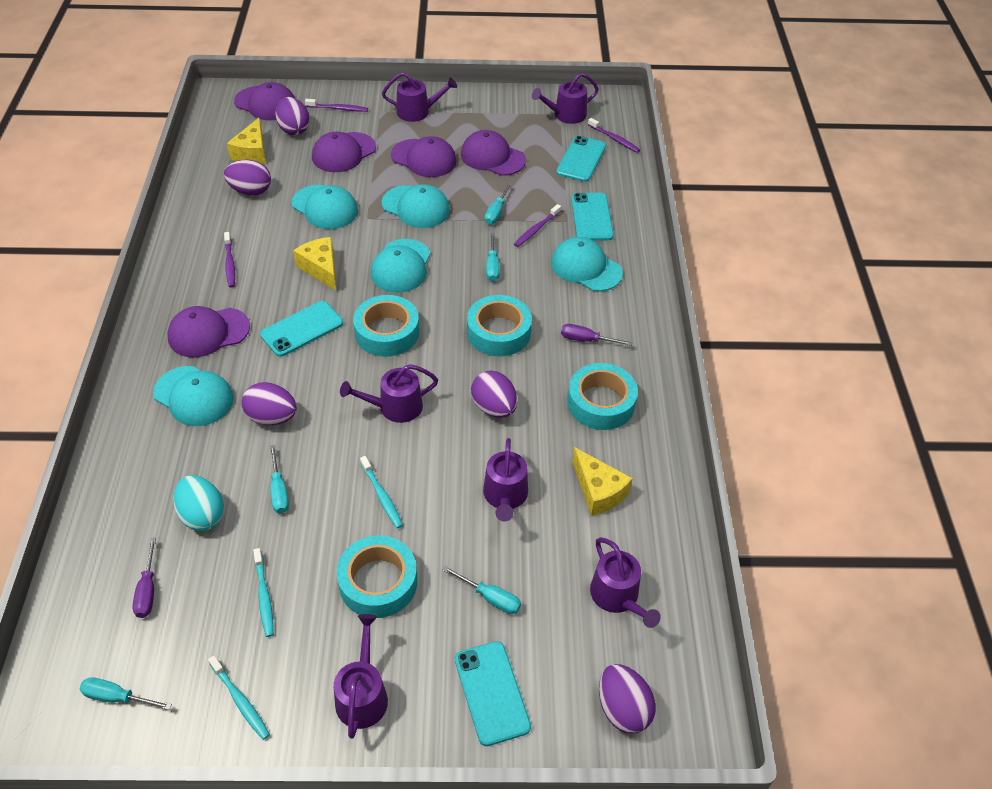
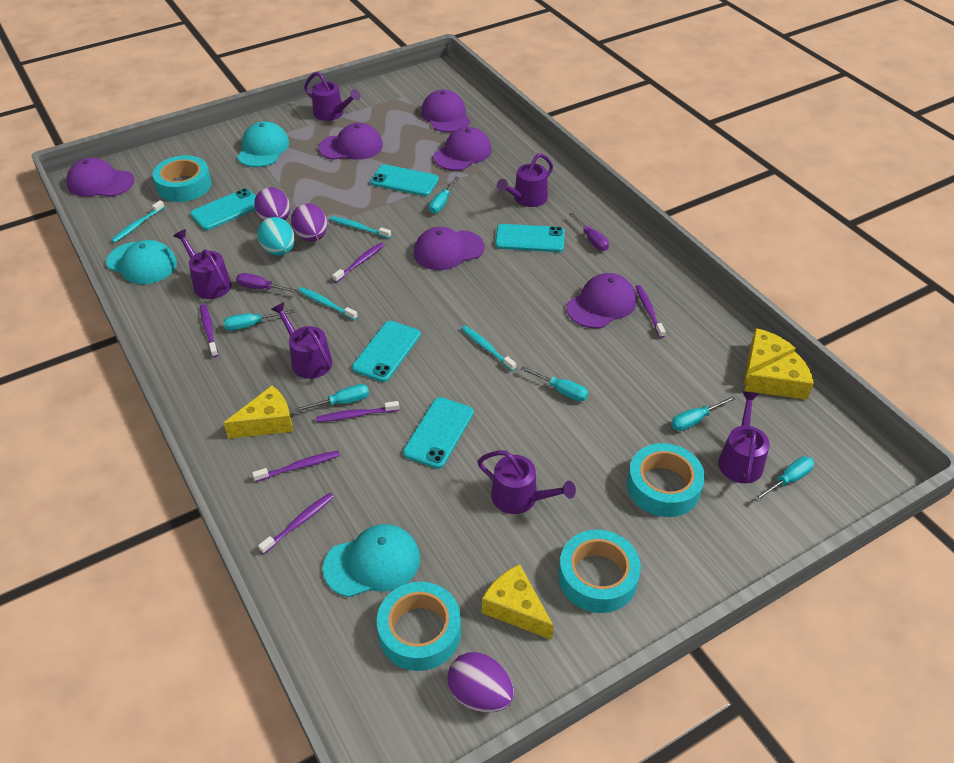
purple cap: [168,306,250,358] [234,82,295,120] [312,132,376,172] [391,136,457,177] [461,130,526,176] = 5 -> [66,158,134,197] [319,123,383,160] [414,227,485,270] [421,90,470,132] [433,127,492,171] [567,273,637,329] = 6
purple egg: [224,160,271,195] [242,382,297,425] [275,97,310,135] [471,371,517,418] [599,664,656,733] = 5 -> [254,187,290,221] [291,203,327,242] [447,652,514,713] = 3
purple toothbrush: [224,232,235,287] [305,99,368,112] [514,204,561,247] [588,118,640,153] = 4 -> [200,304,218,357] [252,451,340,482] [258,493,334,554] [316,401,399,422] [332,242,384,282] [636,285,666,338] = 6
turquoise cap: [153,366,234,426] [292,185,358,229] [371,239,431,293] [382,184,450,228] [551,237,623,291] = 5 -> [106,240,177,284] [237,121,289,167] [323,524,420,597] = 3
turquoise phone: [260,301,343,357] [455,641,531,746] [556,136,606,182] [571,193,614,241] = 4 -> [190,188,256,230] [352,321,421,382] [370,164,439,196] [403,397,474,469] [495,224,565,252] = 5
turquoise screwdriver: [80,677,172,710] [270,445,289,514] [443,566,521,614] [485,182,512,225] [486,232,500,281] = 5 -> [224,309,294,331] [294,384,369,412] [429,177,459,214] [521,366,588,401] [671,396,736,431] [753,456,814,502] = 6
turquoise toothbrush: [208,655,270,740] [253,548,274,637] [360,456,403,528] = 3 -> [111,200,165,243] [298,287,358,320] [330,216,391,238] [461,325,516,371] = 4
yellow cheese: [227,118,266,164] [293,237,336,291] [572,447,633,516] = 3 -> [224,386,293,439] [482,564,554,640] [743,328,795,385] [745,352,814,400] = 4

